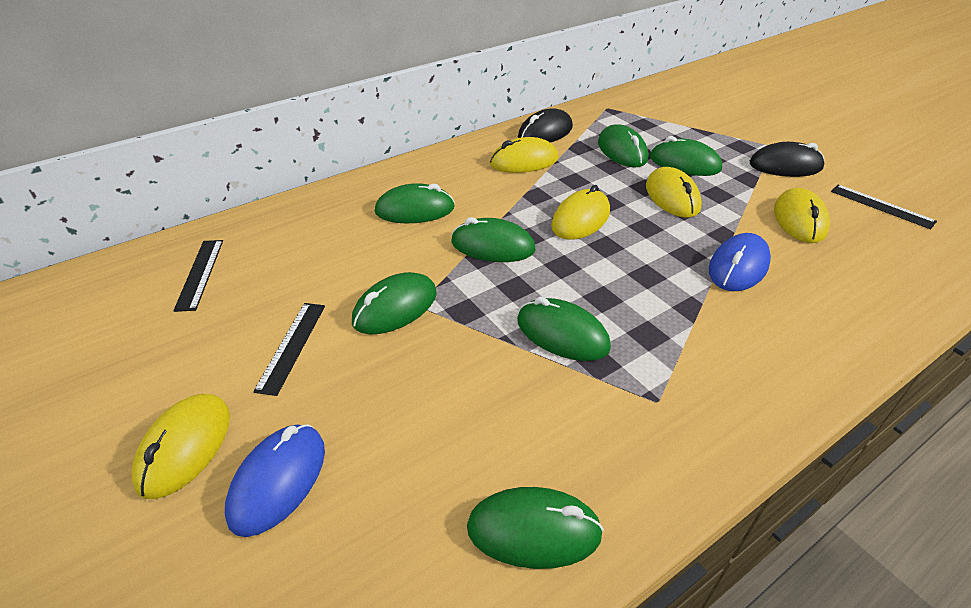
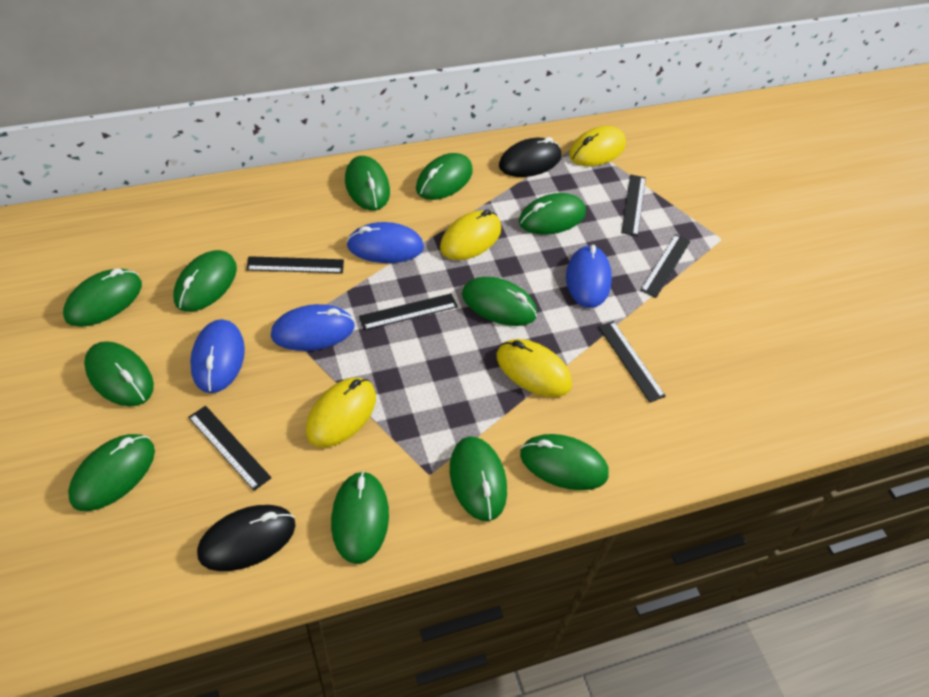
black ruler: [173,240,223,312] [253,303,325,396] [831,185,937,229] = 3 -> [188,406,272,491] [246,256,344,273] [359,294,458,330] [598,321,666,403] [621,175,646,236] [640,234,691,298] = 6
blue mouse: [225,424,325,537] [709,233,771,291] = 2 -> [190,319,245,393] [271,304,355,351] [346,222,424,263] [566,245,612,308] = 4
green mouse: [352,272,437,335] [375,183,455,223] [451,217,536,262] [467,487,604,569] [517,297,611,361] [598,124,648,167] [650,136,722,176] = 7 -> [63,268,142,327] [68,434,155,511] [84,341,154,406] [173,250,237,312] [331,471,389,564] [345,156,390,211] [416,153,473,200] [450,437,507,521] [462,277,537,326] [519,193,586,235] [520,434,609,490] = 11
yellow mouse: [132,394,230,499] [490,137,559,173] [551,185,610,240] [646,167,702,218] [774,188,830,243] = 5 -> [306,378,376,447] [440,209,501,260] [497,339,572,397] [569,126,626,166] = 4

